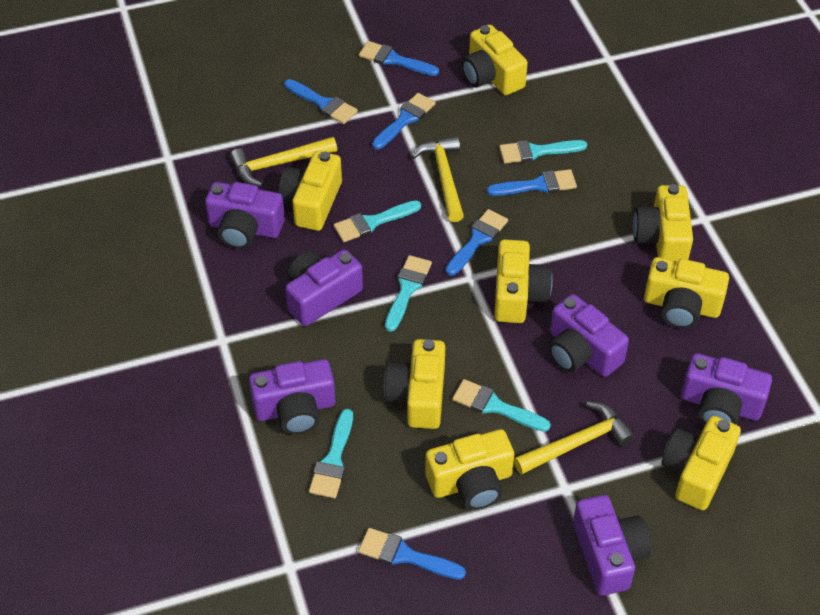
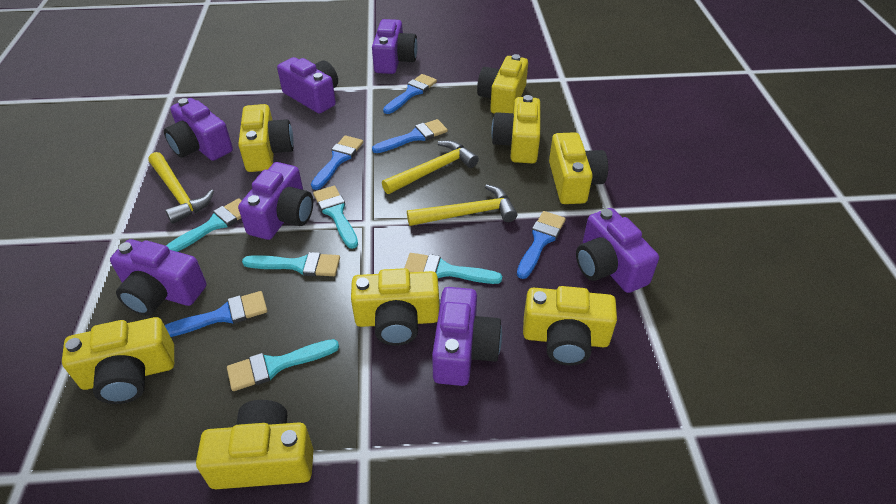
blue brush: [284,79,358,124] [358,528,466,580] [359,41,439,76] [372,93,436,149] [446,209,508,276] [487,169,577,196] = 6 -> [165,291,267,337] [311,135,363,190] [372,119,448,153] [383,74,437,114] [517,211,566,279] = 5
purple camera: [205,182,285,249] [249,359,336,434] [285,250,363,326] [548,294,629,377] [573,495,652,596] [681,353,772,425] = 6 -> [110,239,206,316] [164,98,233,161] [238,162,313,240] [277,57,338,114] [372,19,418,74] [432,287,502,386] [576,208,659,293] = 7

